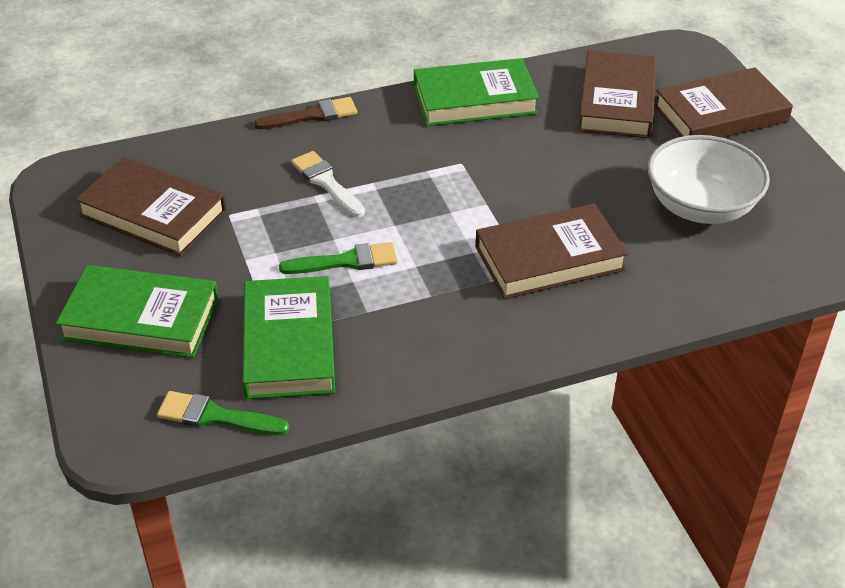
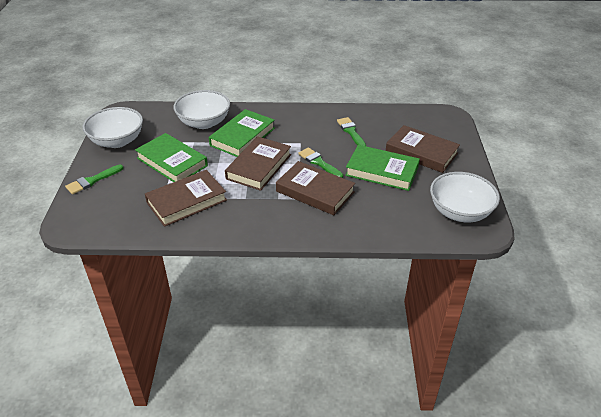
brown brush: [254,97,357,129] = 1 -> none = 0
green brush: [157,391,289,435] [279,242,397,274] = 2 -> [65,165,123,194] [298,148,343,178] [337,117,366,146] = 3
white bowl: [648,135,770,224] = 1 -> [83,107,143,148] [173,90,230,129] [430,172,500,222] = 3
white brush: [291,151,365,217] = 1 -> none = 0

